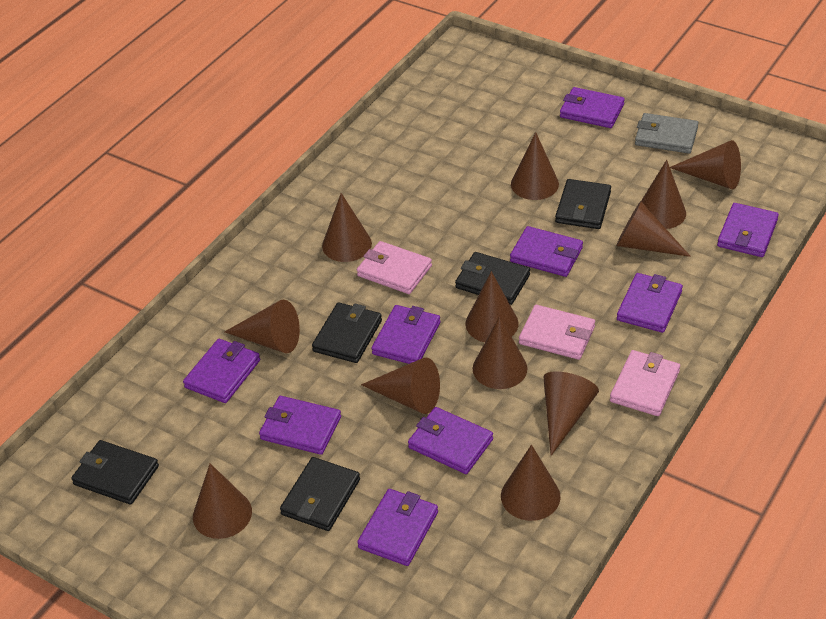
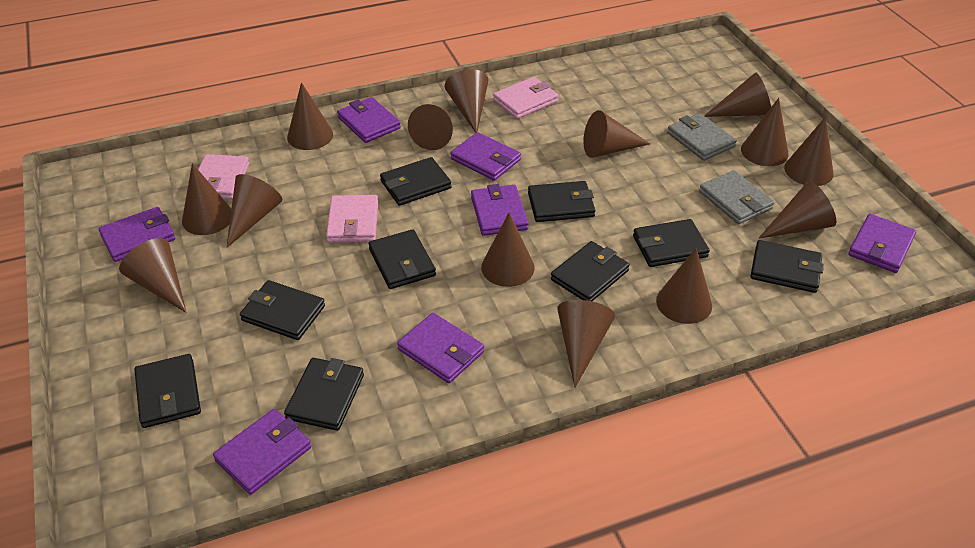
black wallet: [71,440,159,505] [280,457,360,531] [312,302,382,363] [455,252,530,305] [555,179,611,229] = 5 -> [134,354,201,428] [240,280,325,340] [284,358,364,431] [369,229,436,289] [380,157,452,206] [528,181,595,222] [551,241,629,301] [633,219,710,267] [750,240,824,293] = 9
brown cone: [193,463,252,539] [225,300,300,353] [322,193,372,262] [361,358,440,414] [465,271,519,342] [473,316,527,389] [501,444,560,521] [511,132,559,200] [543,371,599,456] [616,201,691,257] [641,160,686,229] [670,140,741,189] = 12 -> [119,238,187,313] [182,163,231,235] [226,174,282,248] [287,82,333,150] [408,104,453,150] [445,69,488,133] [481,213,535,287] [557,300,615,387] [583,110,650,158] [656,248,712,324] [704,73,771,117] [741,98,789,166] [759,181,836,238] [784,117,834,186] = 14
grey wallet: [635,113,699,153] = 1 -> [667,113,737,161] [699,170,774,224] = 2
purple wallet: [183,339,260,403] [259,396,341,455] [357,489,438,566] [372,305,440,364] [408,407,493,474] [510,226,583,277] [560,87,625,128] [617,273,683,333] [717,203,779,257] = 9 -> [98,207,175,262] [213,409,311,495] [337,97,401,143] [397,313,484,383] [450,132,521,181] [471,184,528,236] [848,214,916,273] = 7

